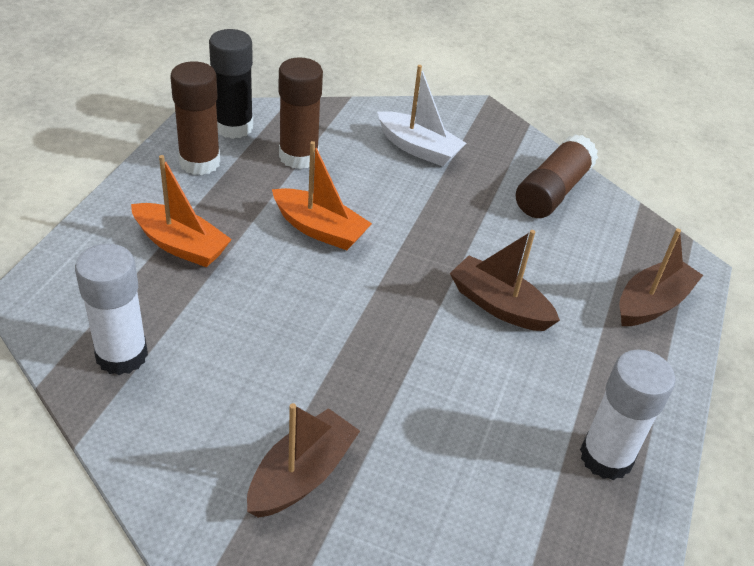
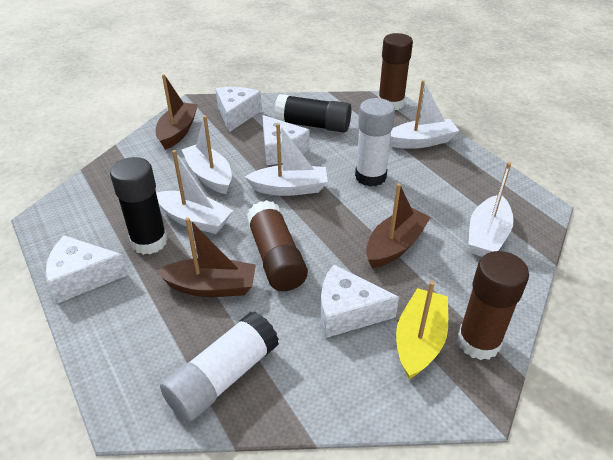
black glue stick: [209,29,253,139] = 1 -> [110,157,168,255] [274,94,351,132] = 2
orange boat: [131,155,232,267] [272,141,372,250] = 2 -> none = 0
white boat: [377,65,466,166] = 1 -> [156,150,233,234] [182,115,232,194] [245,123,328,196] [390,80,459,149] [468,162,514,257] = 5
white cheese: none = 0 -> [46,235,128,304] [216,87,262,132] [262,115,310,165] [321,265,399,338] = 4
yellow boat: none = 0 -> [396,281,448,379] = 1

